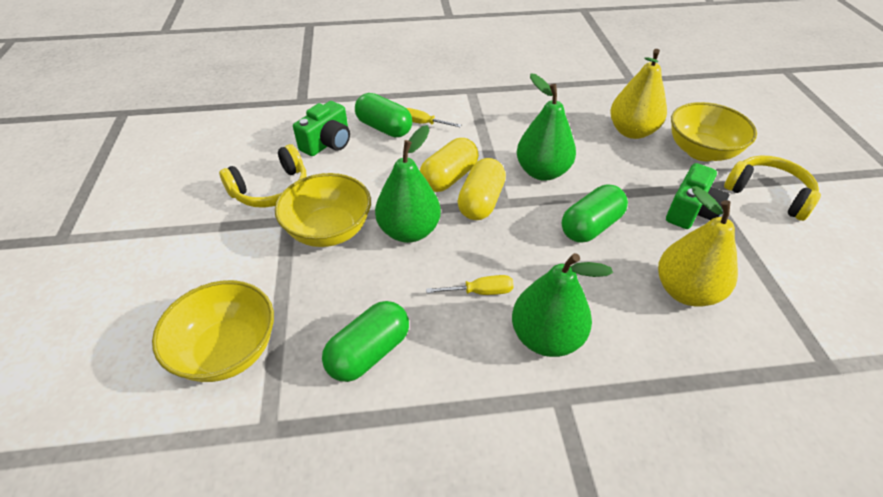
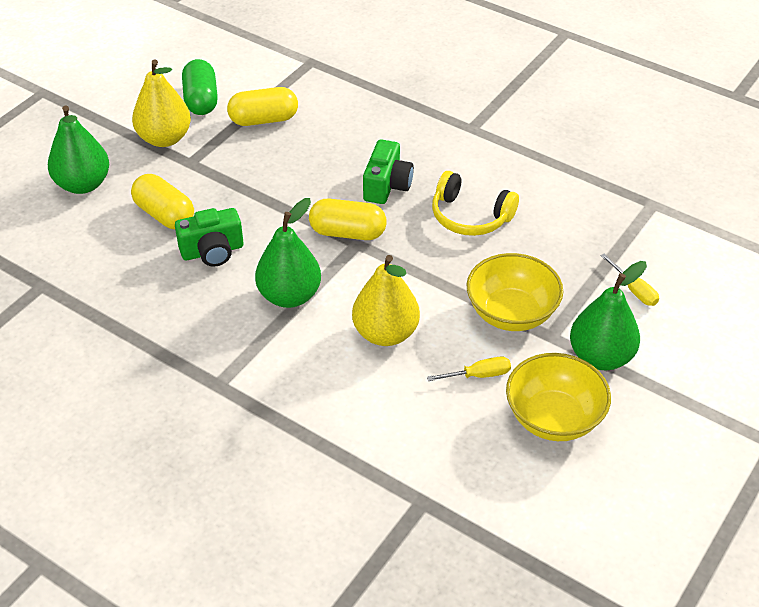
green capsule: [322,301,409,382] [355,93,412,137] [562,185,628,243] = 3 -> [182,59,218,115] = 1
yellow bowl: [152,280,274,382] [275,173,371,247] [671,102,757,161] = 3 -> [467,253,563,331] [506,353,611,441] = 2
yellow capsule: [420,138,479,192] [458,158,506,220] = 2 -> [131,174,194,229] [227,87,298,126] [309,199,386,240] = 3
yellow headphones: [219,144,307,208] [724,156,821,221] = 2 -> [432,171,519,236] = 1

